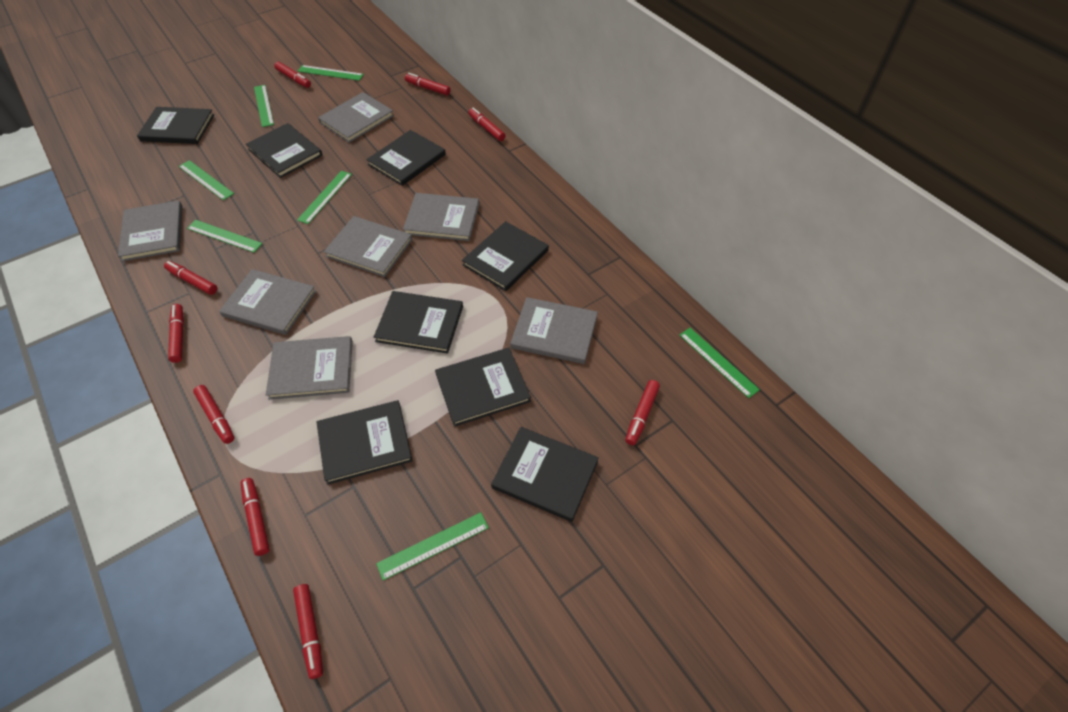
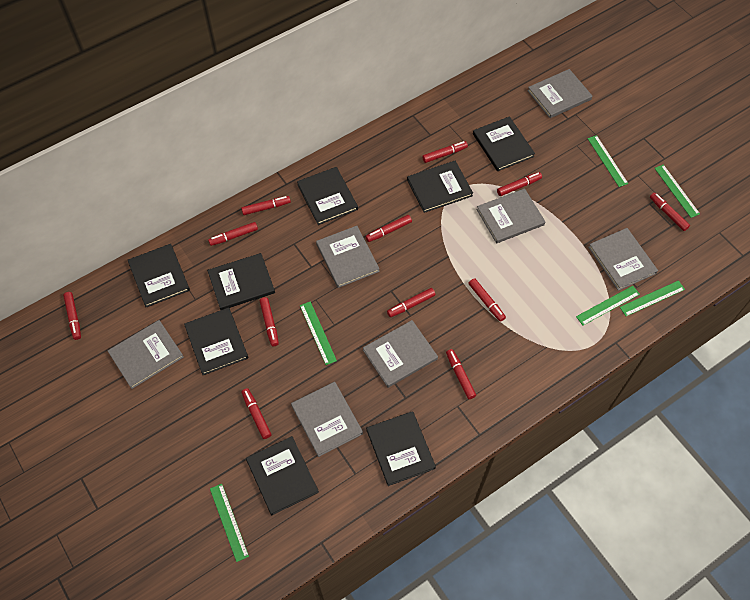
green ruler: [179,160,234,200] [187,220,263,253] [254,85,274,127] [297,171,352,224] [298,65,364,81] [376,512,489,580] [679,328,760,398] = 7 -> [210,484,249,562] [300,301,337,365] [576,286,640,325] [588,135,628,187] [620,280,685,316] [654,164,700,218] = 6
red marker: [164,261,217,295] [168,304,184,363] [193,385,235,444] [241,478,270,556] [274,62,311,88] [293,584,323,679] [405,73,451,96] [468,108,506,141] [625,380,660,445] = 9 -> [63,292,81,340] [208,222,258,246] [241,196,291,215] [241,388,271,439] [260,297,279,346] [365,215,412,242] [387,288,435,317] [422,141,468,163] [446,349,476,399] [469,278,506,322] [497,172,542,196] [650,192,690,231] = 12

